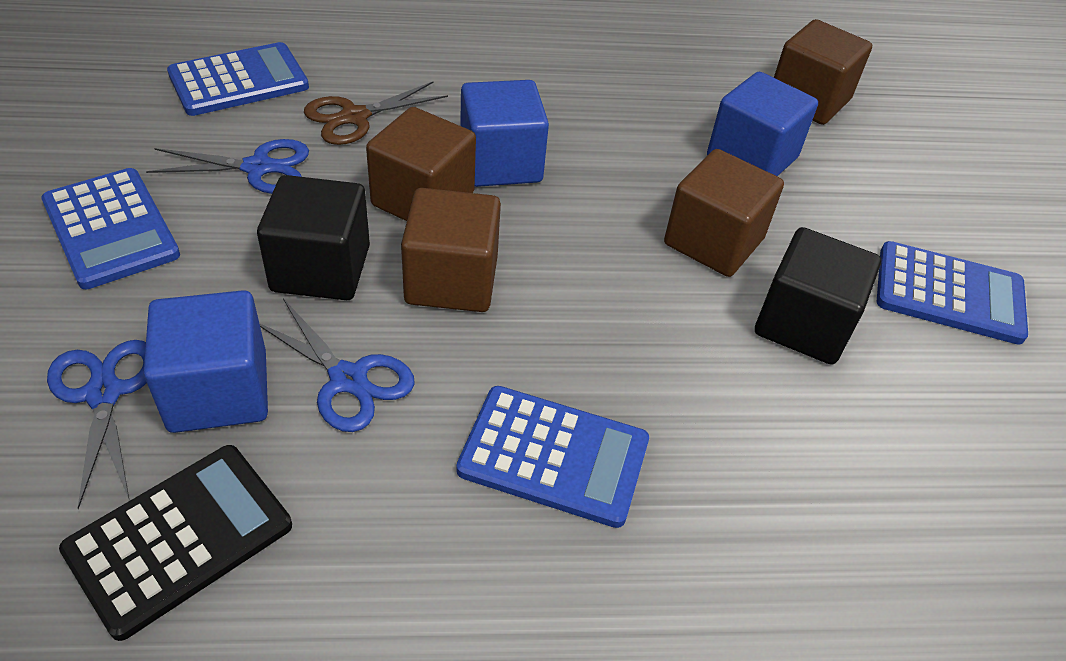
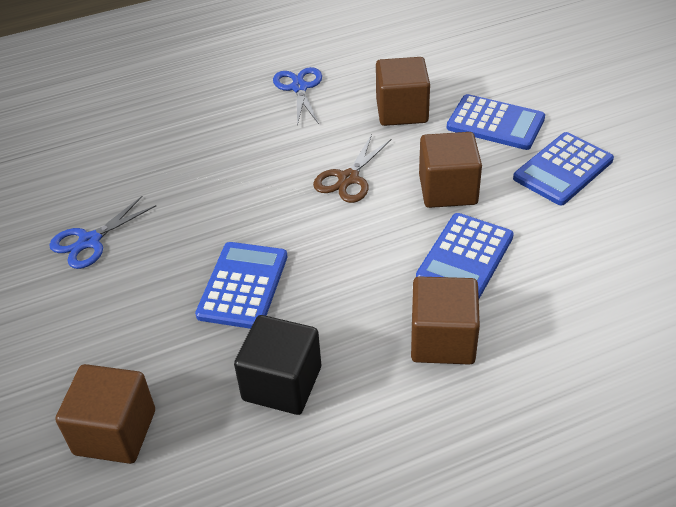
black calculator: [59,445,292,641] = 1 -> none = 0
black cube: [257,175,370,300] [755,227,881,365] = 2 -> [234,315,321,415] = 1
blue cube: [144,290,268,433] [460,80,549,187] [707,72,818,176] = 3 -> none = 0
blue scissors: [47,340,147,509] [146,139,309,194] [259,298,415,432] = 3 -> [49,196,156,269] [273,67,322,126] = 2

